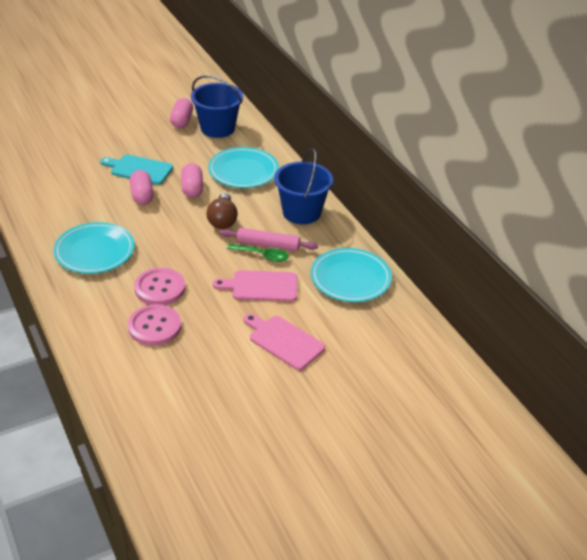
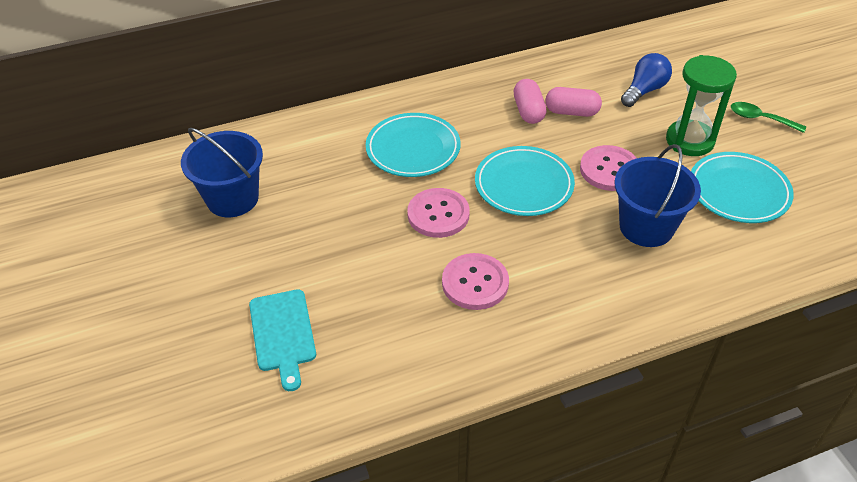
blue light bulb: none = 0 -> [621,53,672,107] = 1
brown light bulb: [206,193,238,229] = 1 -> none = 0
green hourglass: none = 0 -> [666,55,737,156] = 1
pink button: [128,304,181,346] [134,267,185,305] = 2 -> [407,188,470,238] [442,253,509,310] [580,145,637,191] = 3
pink capsule: [130,170,154,205] [170,98,193,128] [181,163,203,198] = 3 -> [514,79,547,124] [545,87,602,117] = 2
pink cutting board: [213,270,297,302] [244,313,325,370] = 2 -> none = 0
pink rolling pin: [220,228,318,251] = 1 -> none = 0

